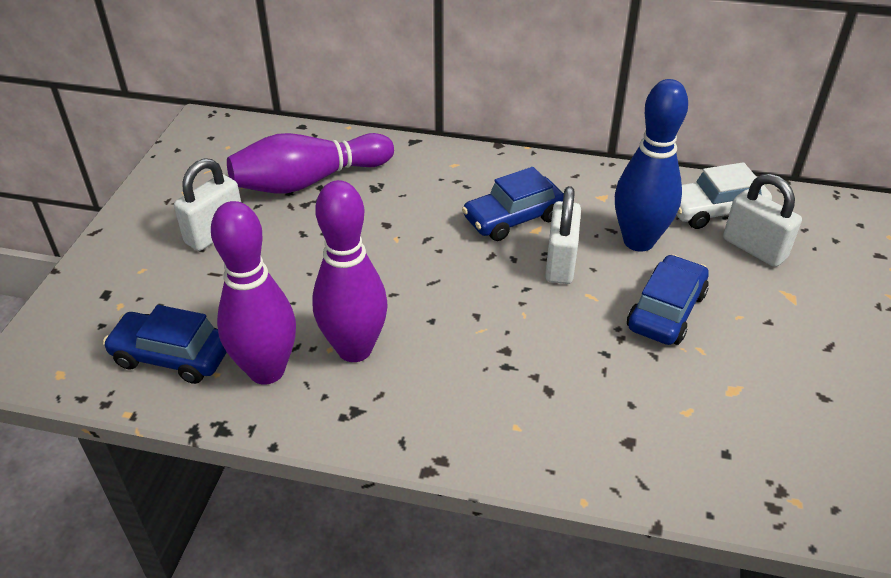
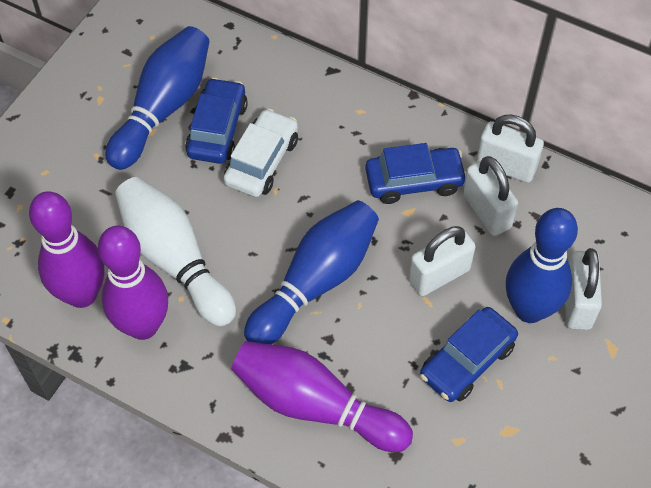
blue bowling pin: [615,79,688,252] = 1 -> [106,26,210,170] [244,200,379,344] [506,208,578,323] = 3
white bowling pin: none = 0 -> [115,177,236,327] = 1
white padlock: [174,158,241,251] [545,186,581,284] [723,174,802,267] = 3 -> [409,226,476,296] [462,156,518,236] [476,115,544,183] [565,248,602,330] = 4

